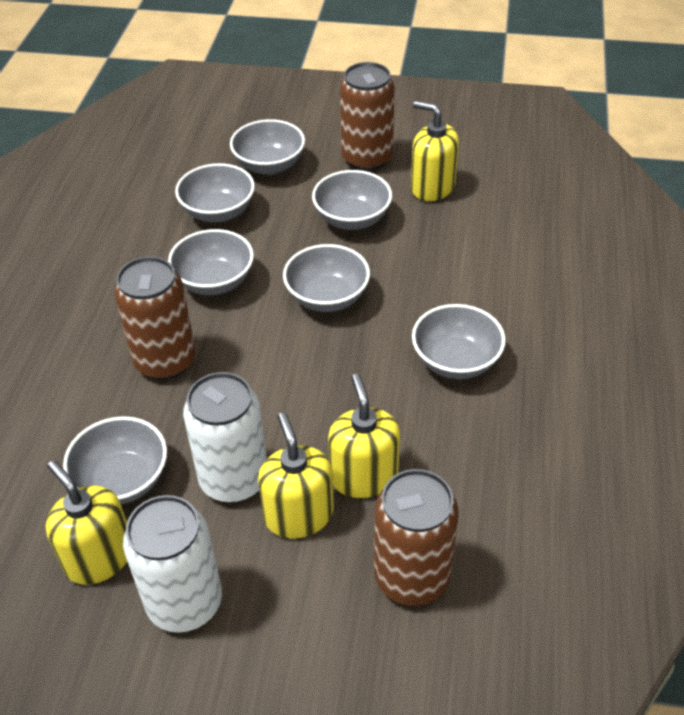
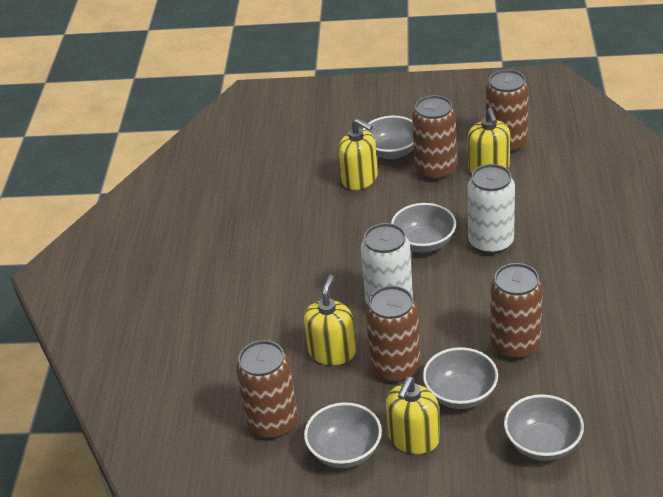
brown can: [114,256,195,380] [340,62,395,171] [374,469,459,606] = 3 -> [236,340,298,439] [366,286,421,383] [412,95,457,181] [485,69,529,154] [490,263,543,360] = 5
grey bowl: [63,416,167,504] [168,229,254,295] [175,163,255,223] [230,119,305,175] [283,244,370,312] [312,170,392,230] [412,304,506,379] = 7 -> [304,402,382,468] [362,116,414,159] [391,203,456,253] [423,347,498,409] [504,394,584,461] = 5

